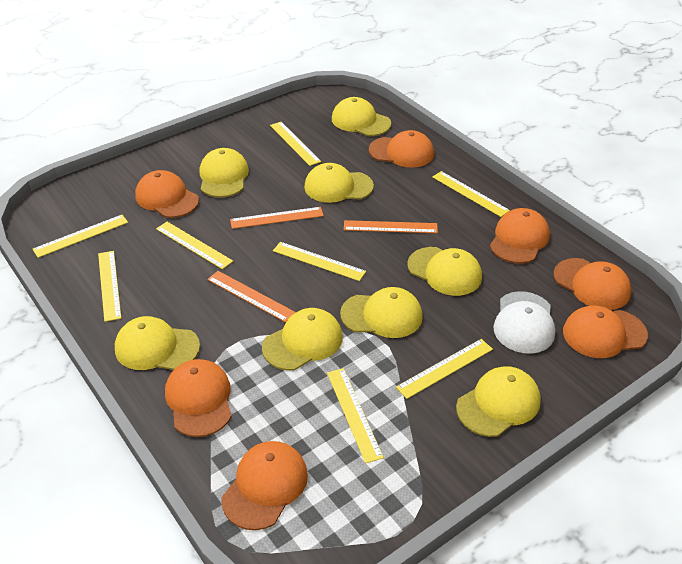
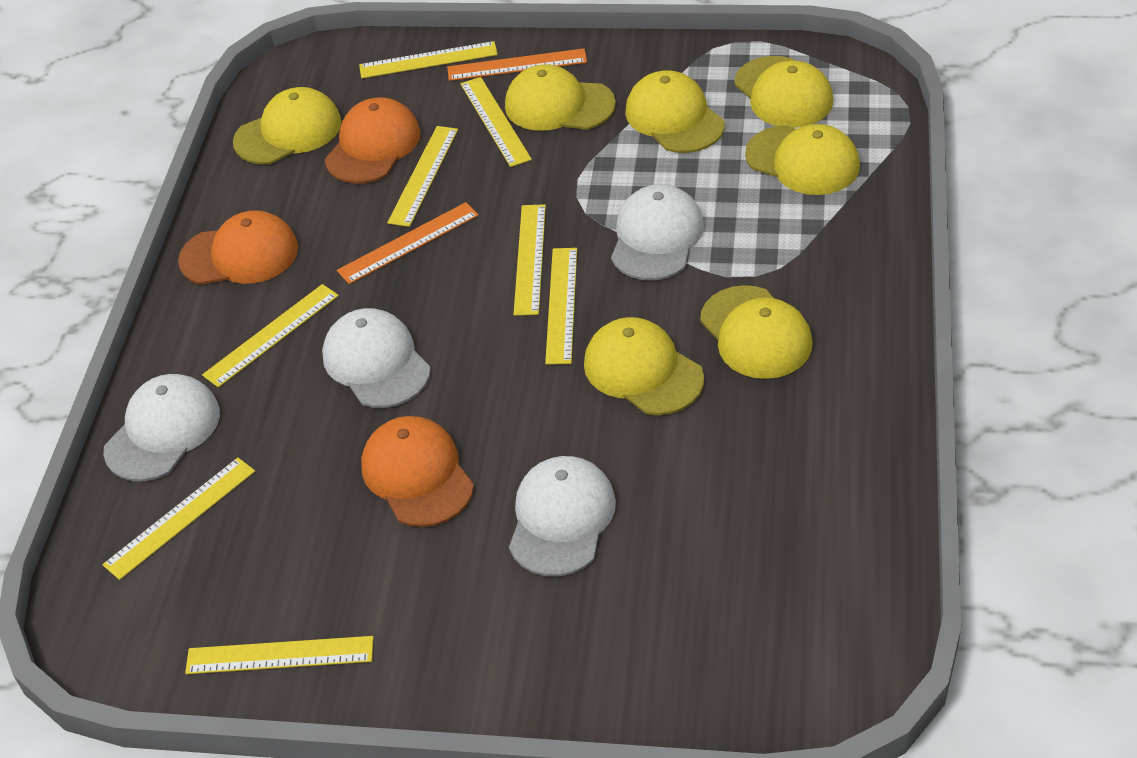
orange cap: [135,170,199,218] [165,359,232,437] [221,441,308,530] [369,130,434,168] [490,208,550,264] [553,258,631,310] [563,305,648,358] = 7 -> [178,210,298,285] [325,97,421,184] [361,416,474,527] = 3
orange ruler: [207,271,296,322] [230,207,324,229] [344,220,438,233] = 3 -> [337,202,479,284] [447,48,587,81] = 2
white cap: [493,291,555,354] = 1 -> [103,374,220,481] [322,308,431,408] [509,456,616,577] [611,184,704,280] = 4
yellow cap: [115,316,200,370] [200,148,249,197] [262,308,343,370] [304,163,374,203] [332,97,391,136] [340,287,423,338] [407,247,482,296] [456,366,541,437] = 8 -> [233,87,341,164] [505,64,616,131] [584,317,704,415] [625,70,725,153] [700,285,813,379] [735,56,833,128] [745,124,860,195] = 7

